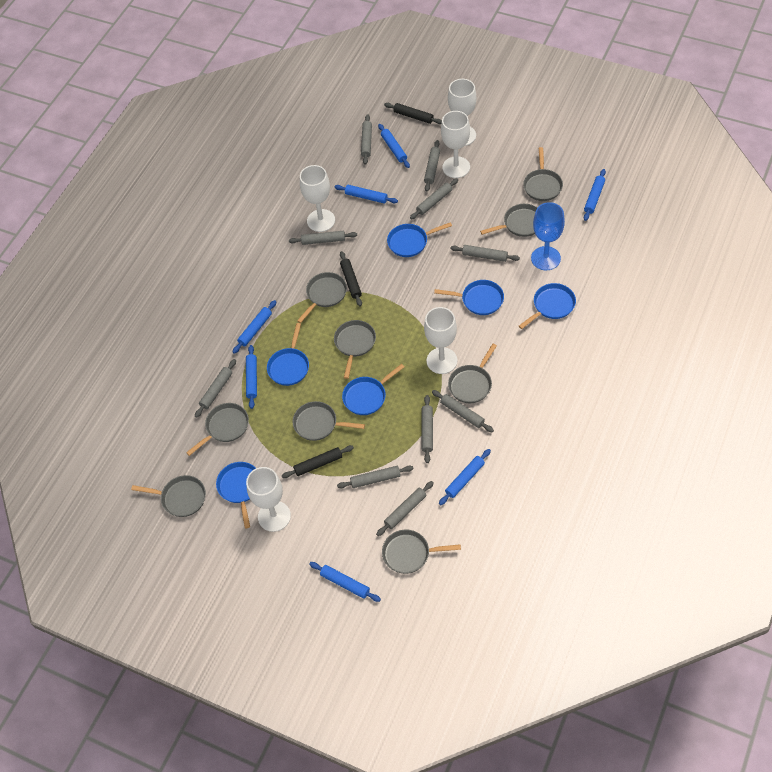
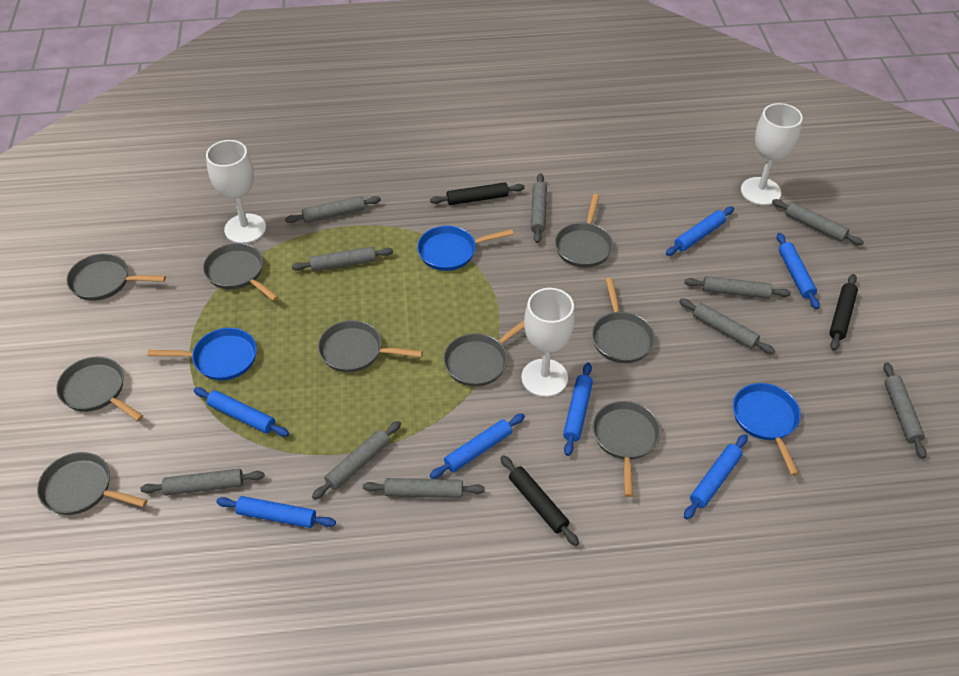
blue goblet: [531,202,565,270] = 1 -> none = 0
blue pan: [216,462,256,528] [267,323,309,386] [342,364,404,415] [387,222,452,257] [434,280,504,315] [519,283,576,329] = 6 -> [147,328,257,380] [417,226,513,271] [733,383,801,476] = 3
white goblet: [246,467,291,532] [300,165,335,232] [424,307,457,374] [441,111,470,178] [448,79,476,146] = 5 -> [206,140,266,244] [521,288,575,397] [741,103,803,205] = 3

